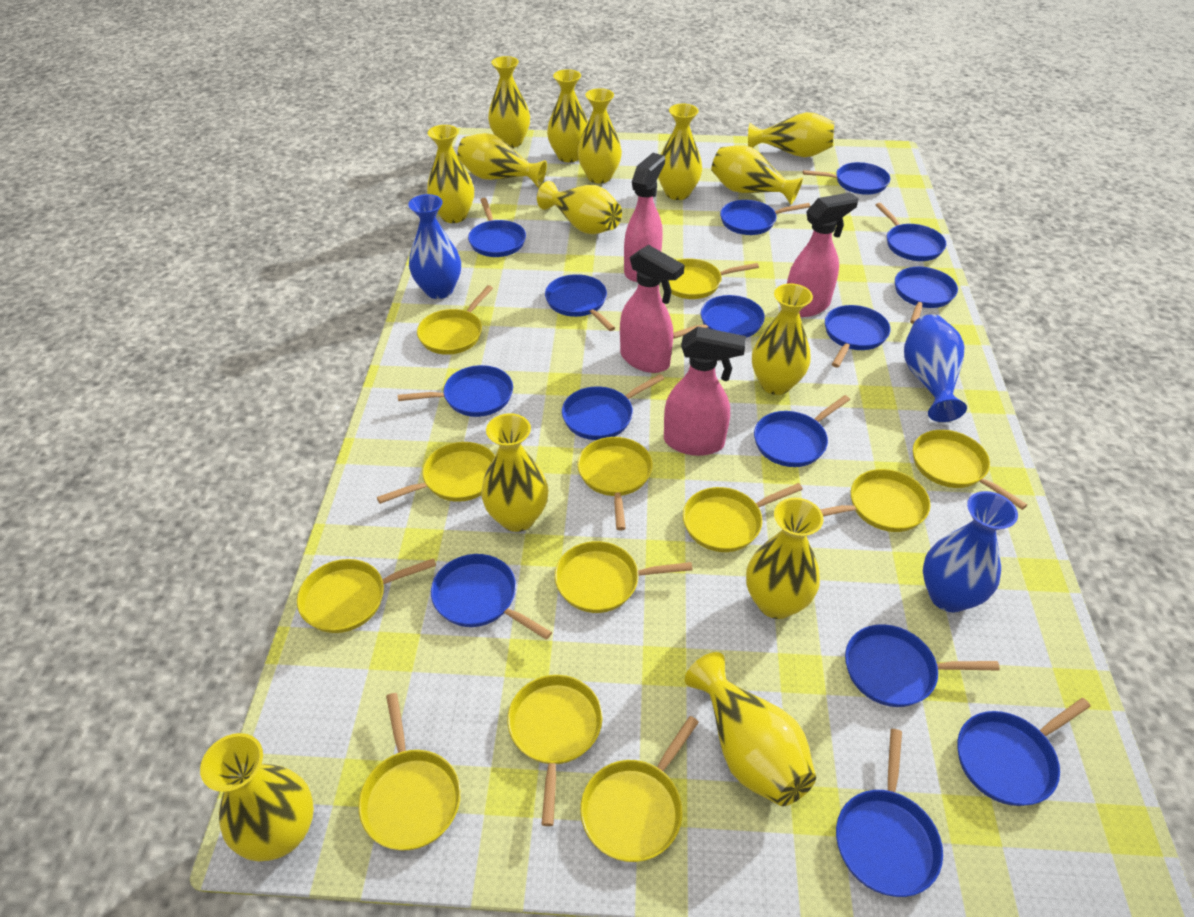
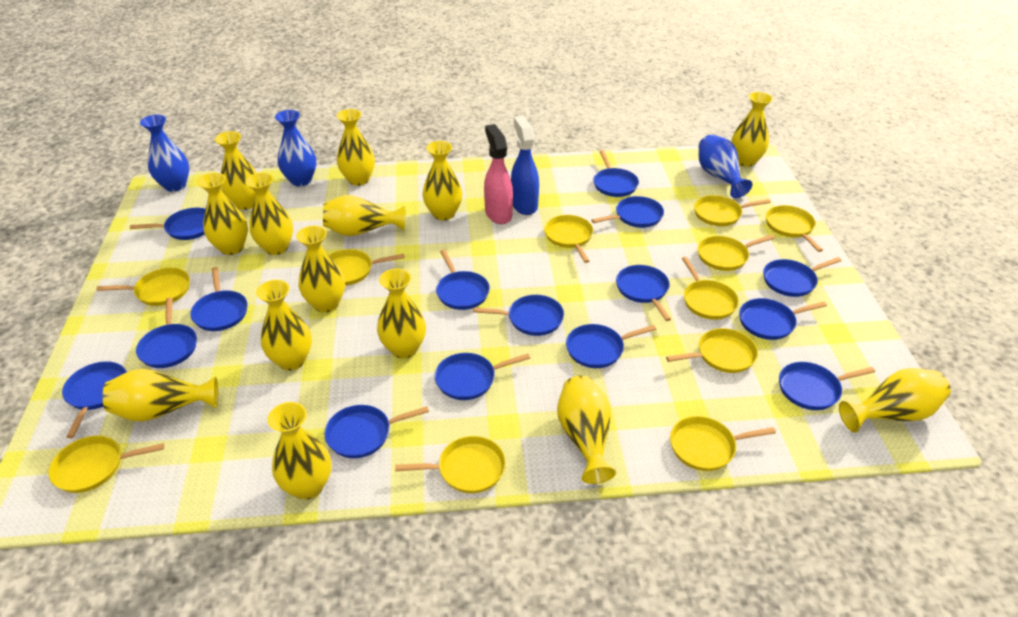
blue spray bottle: none = 0 -> [511,116,539,215] = 1
pink spray bottle: [620,245,685,373] [624,153,665,282] [664,327,746,456] [787,192,859,317] = 4 -> [484,124,513,224] = 1
yellow pan: [297,558,436,633] [358,693,461,850] [377,442,495,504] [417,285,493,355] [507,675,603,826] [555,541,693,613] [577,437,653,530] [580,716,699,862] [669,258,759,299] [683,483,803,552] [820,469,930,532] [913,430,1027,510] = 12 -> [48,435,164,493] [96,268,190,306] [329,249,405,286] [395,436,506,493] [544,215,593,263] [666,328,758,373] [670,416,776,471] [682,257,739,320] [694,195,771,227] [697,235,775,271] [766,205,823,252] = 11

